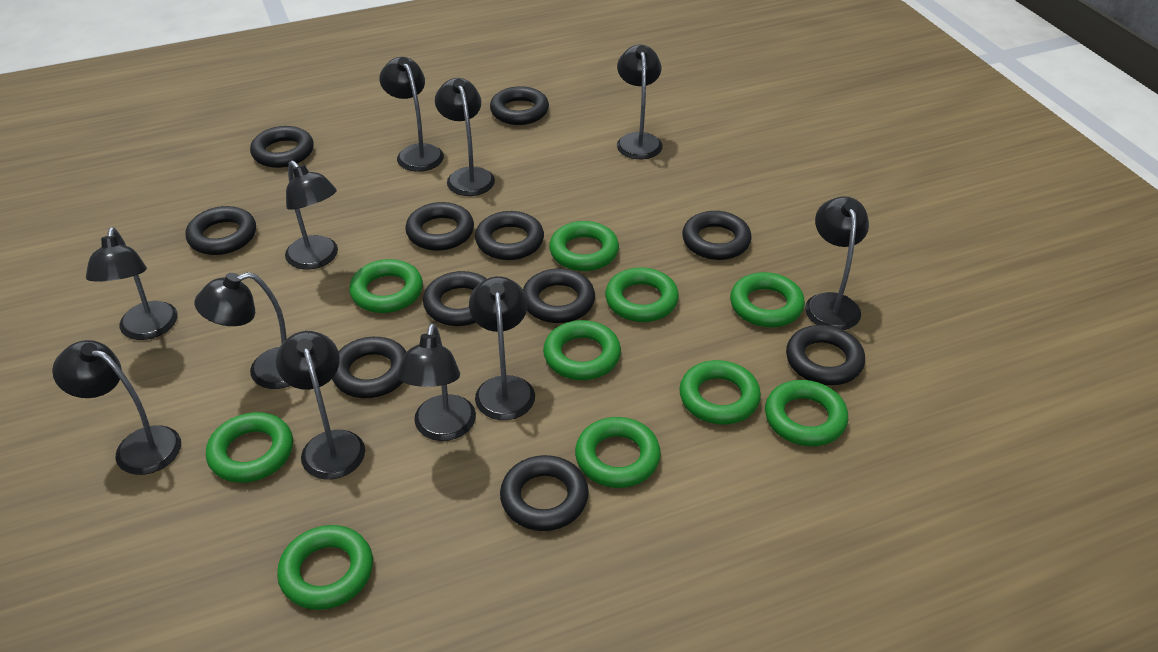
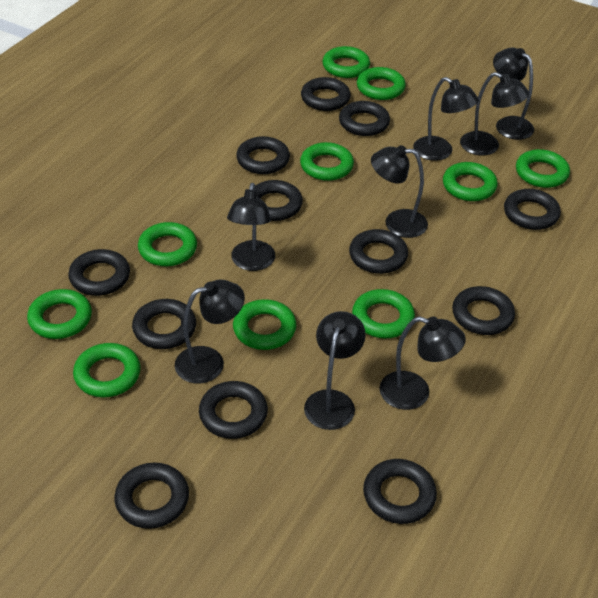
black lamp: [52,340,181,475] [86,227,178,340] [195,272,290,389] [276,331,365,479] [285,160,338,270] [379,57,444,172] [397,323,476,441] [435,78,495,196] [469,276,535,420] [617,45,663,159] [805,196,869,330] = 11 -> [175,280,245,384] [227,183,275,271] [304,311,366,430] [371,145,428,238] [380,316,466,410] [413,77,479,161] [460,72,529,156] [493,48,534,140] = 8
black ring: [186,206,256,255] [250,126,314,168] [332,337,406,398] [405,202,474,251] [423,271,487,326] [475,211,544,260] [490,86,549,125] [500,455,589,531] [523,268,595,323] [682,211,752,260] [786,325,865,385] = 11 -> [68,249,130,296] [114,463,189,529] [132,299,196,349] [199,381,268,439] [236,136,290,174] [255,180,303,221] [301,77,351,111] [339,101,390,136] [349,229,408,274] [363,459,437,524] [452,286,515,335] [504,189,561,230] = 12

